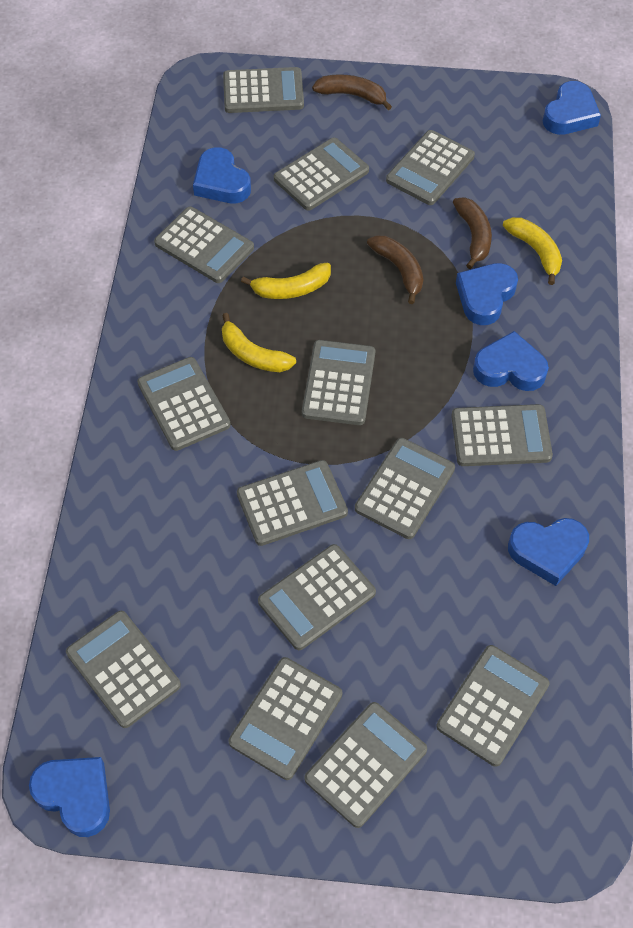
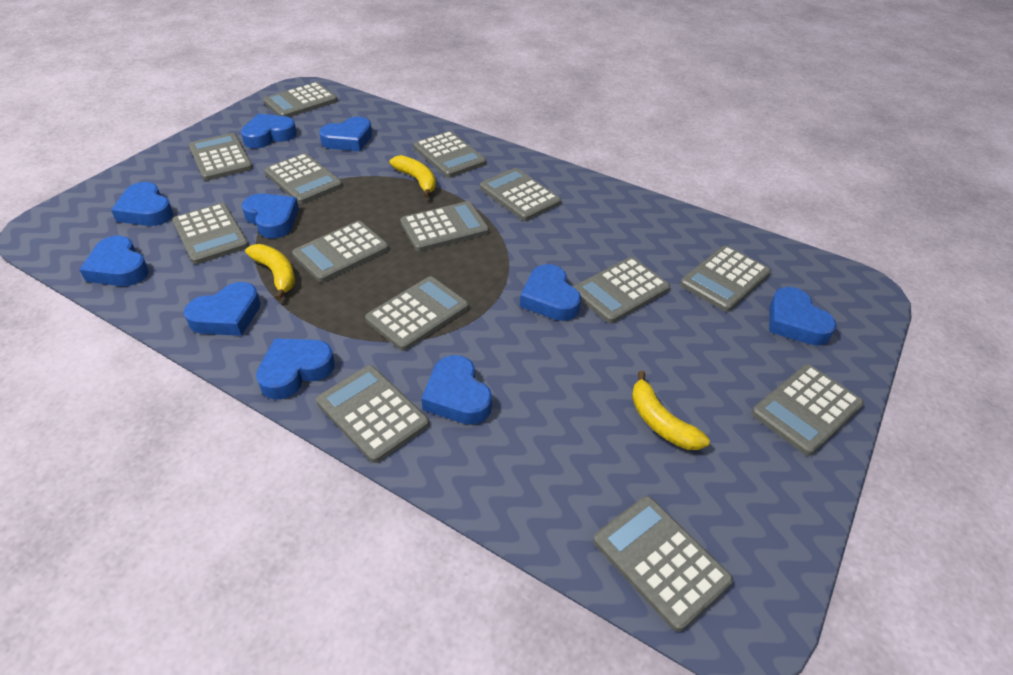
blue heart: [29,757,110,837] [193,147,251,203] [456,263,518,325] [473,331,549,391] [508,518,589,586] [543,81,601,135] = 6 -> [79,236,149,286] [111,182,173,226] [184,282,261,336] [241,114,297,148] [242,194,299,239] [256,339,335,400] [319,117,372,151] [421,355,492,425] [520,264,581,321] [769,287,837,345] = 10
brown banana: [312,74,392,110] [367,235,423,304] [453,197,492,269] = 3 -> none = 0

